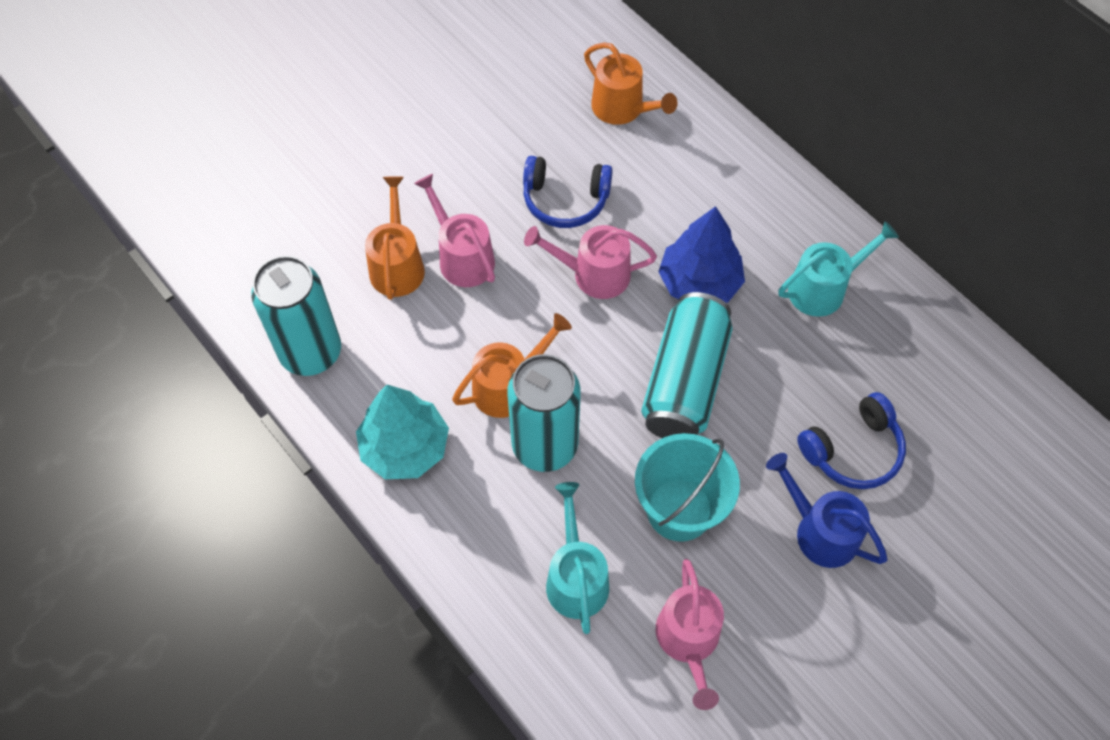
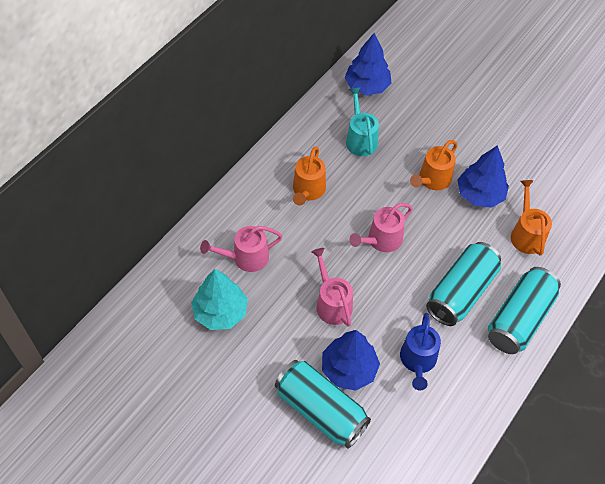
blue headphones: [523,156,613,228] [797,392,906,489] = 2 -> none = 0
blue tree: [658,206,745,303] = 1 -> [322,330,380,391] [344,33,392,95] [458,145,509,208] = 3
turquoise bucket: [635,433,740,542] = 1 -> none = 0
turquoise watering can: [546,482,609,634] [778,221,899,317] = 2 -> [346,87,379,156] = 1

